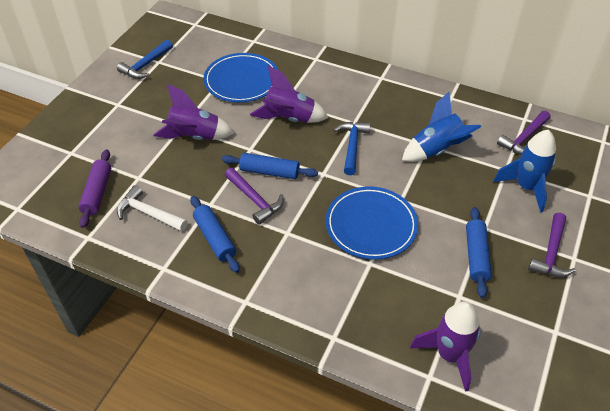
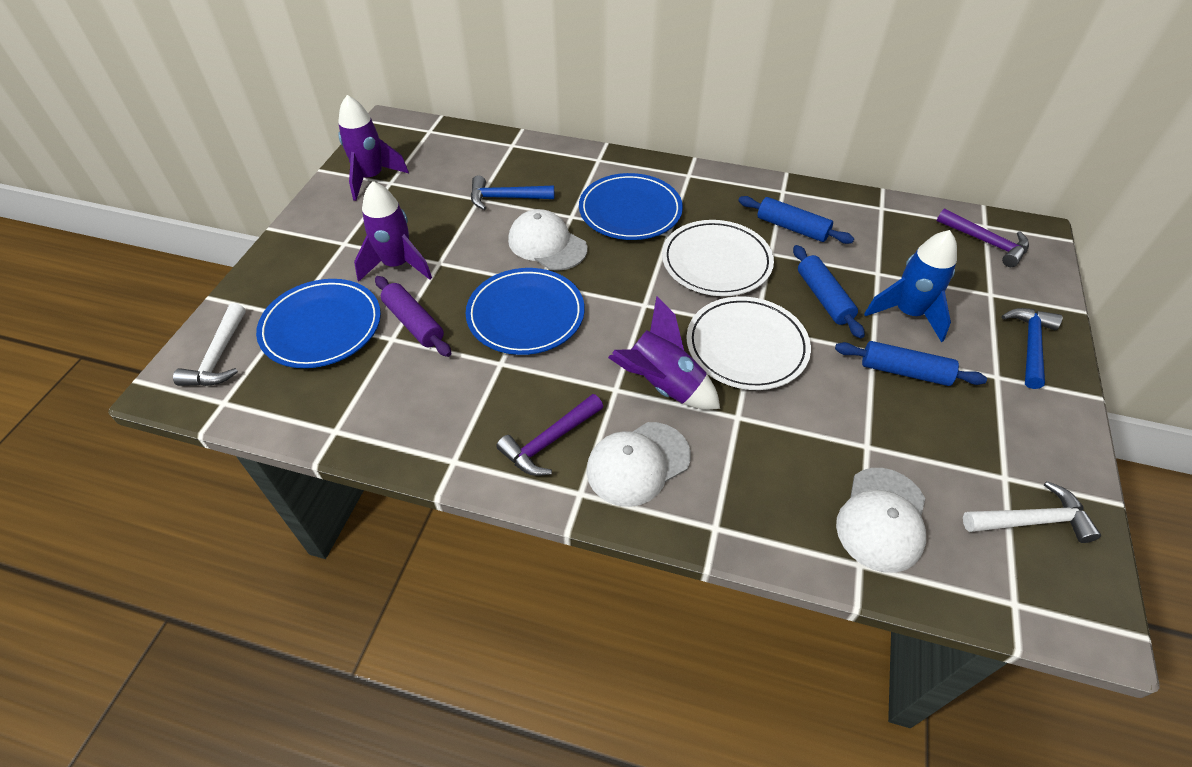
blue plate: [203,53,278,102] [326,187,418,260] = 2 -> [256,279,381,368] [465,268,585,355] [579,173,683,240] = 3
blue rocket: [402,92,481,162] [493,130,556,212] = 2 -> [864,230,957,342] = 1
purple hammer: [225,168,284,225] [497,111,550,155] [528,212,575,277] = 3 -> [496,394,603,476] [937,208,1029,267] = 2
white cap: none = 0 -> [508,209,587,271] [586,422,691,507] [836,468,926,573] = 3
white hammer: [117,185,188,232] = 1 -> [173,303,246,386] [963,481,1101,543] = 2
white plate: none = 0 -> [662,220,774,296] [687,296,811,390] = 2

